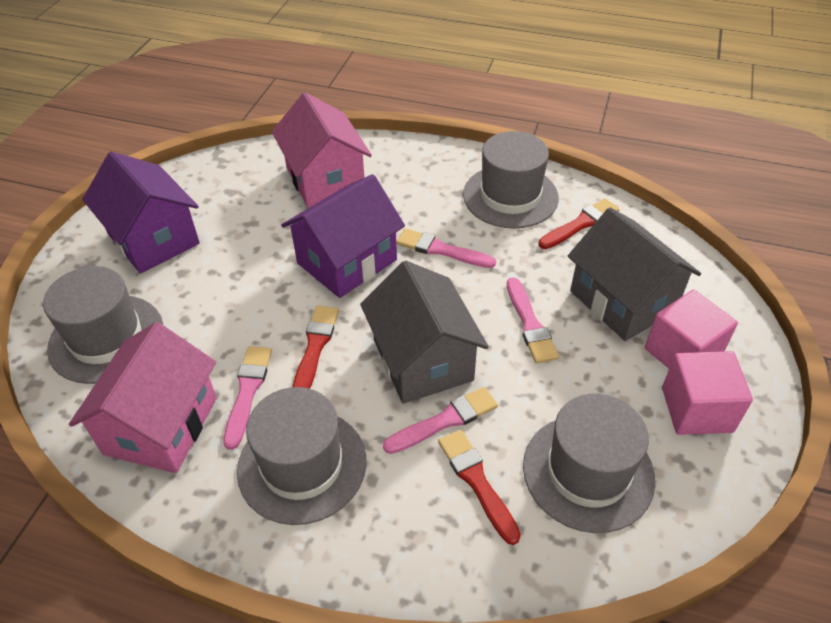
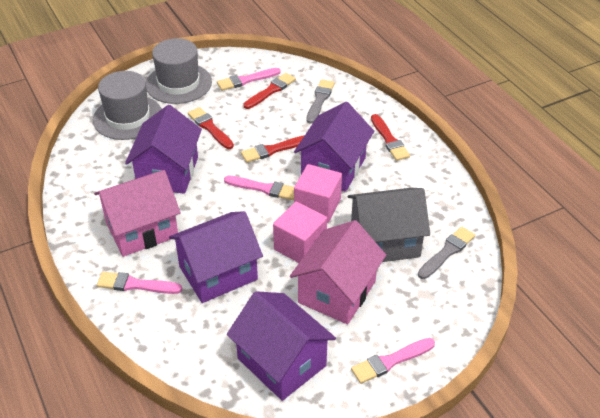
grey brush: none = 0 -> [307,79,335,124] [418,227,475,279] = 2
grey hat: [43,266,163,384] [237,387,366,525] [463,131,559,229] [523,393,655,533] = 4 -> [93,71,162,140] [146,38,212,104] = 2
grey house: [360,261,489,404] [568,207,701,341] = 2 -> [348,188,430,262] = 1
purple house: [82,152,200,273] [281,174,405,298] = 2 -> [125,105,202,194] [169,211,263,303] [227,291,336,401] [294,102,374,192] = 4
red brush: [292,305,339,389] [438,430,521,545] [538,198,620,249] = 3 -> [188,107,234,149] [241,135,305,163] [244,73,296,109] [371,114,410,161] = 4

